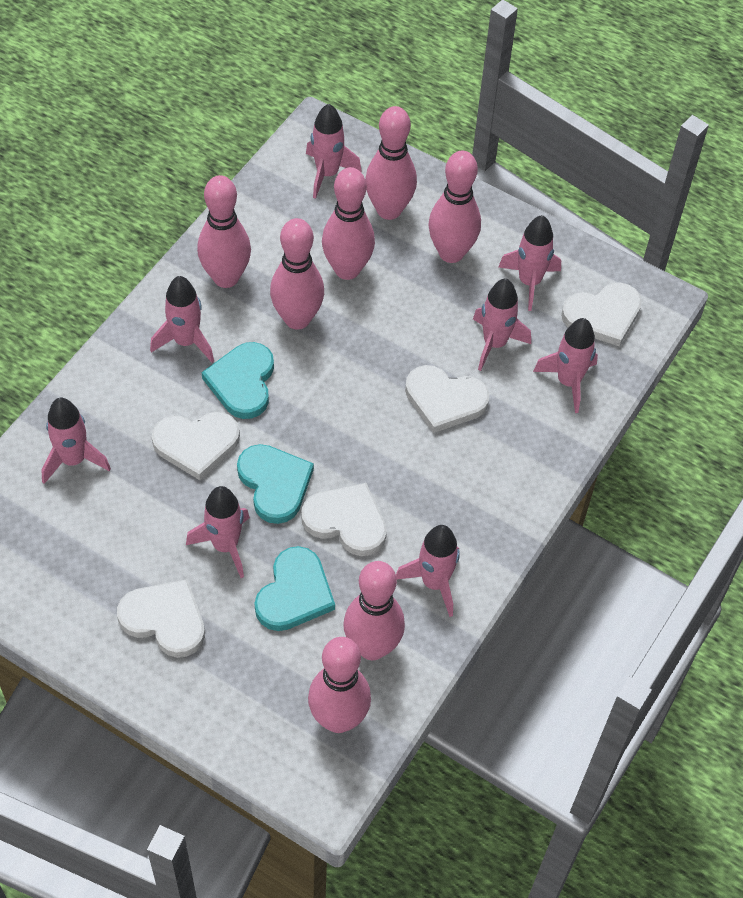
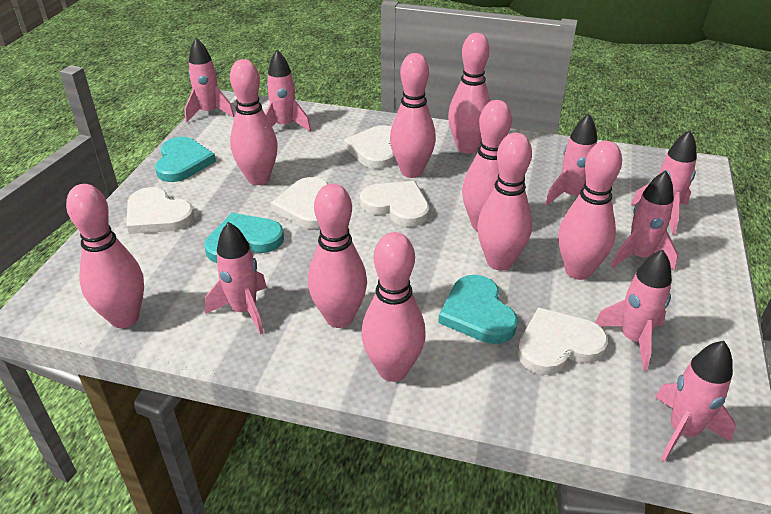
pink bowling pin: [197,175,251,288] [270,218,324,330] [308,637,371,733] [322,167,375,280] [343,561,405,660] [365,106,417,220] [428,150,481,263] = 7 -> [66,184,144,328] [230,59,278,185] [308,183,367,328] [361,232,426,382] [390,53,436,178] [448,33,490,154] [462,100,512,231] [477,133,532,270] [558,141,622,280] = 9

